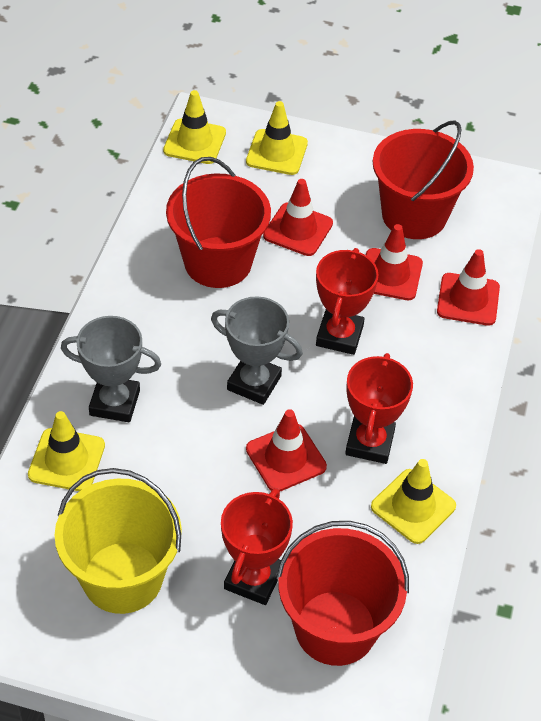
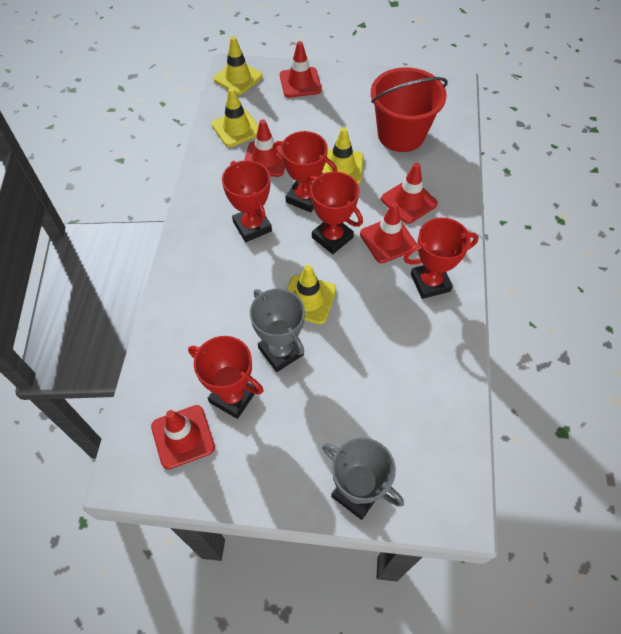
red bucket: [166,157,271,288] [276,521,409,666] [373,120,474,239] = 3 -> [371,68,448,152] = 1
red traffic cone: [246,409,327,491] [263,179,333,256] [366,224,423,300] [437,249,500,326] = 4 -> [151,405,215,470] [244,119,285,177] [280,41,322,98] [360,203,417,263] [381,162,438,224] = 5
red trophy: [221,488,293,605] [316,248,379,355] [345,353,413,464] = 3 -> [188,336,264,419] [222,160,272,242] [272,131,337,212] [307,172,363,254] [403,218,479,299] = 5
yellow bucket: [55,468,182,614] = 1 -> none = 0

